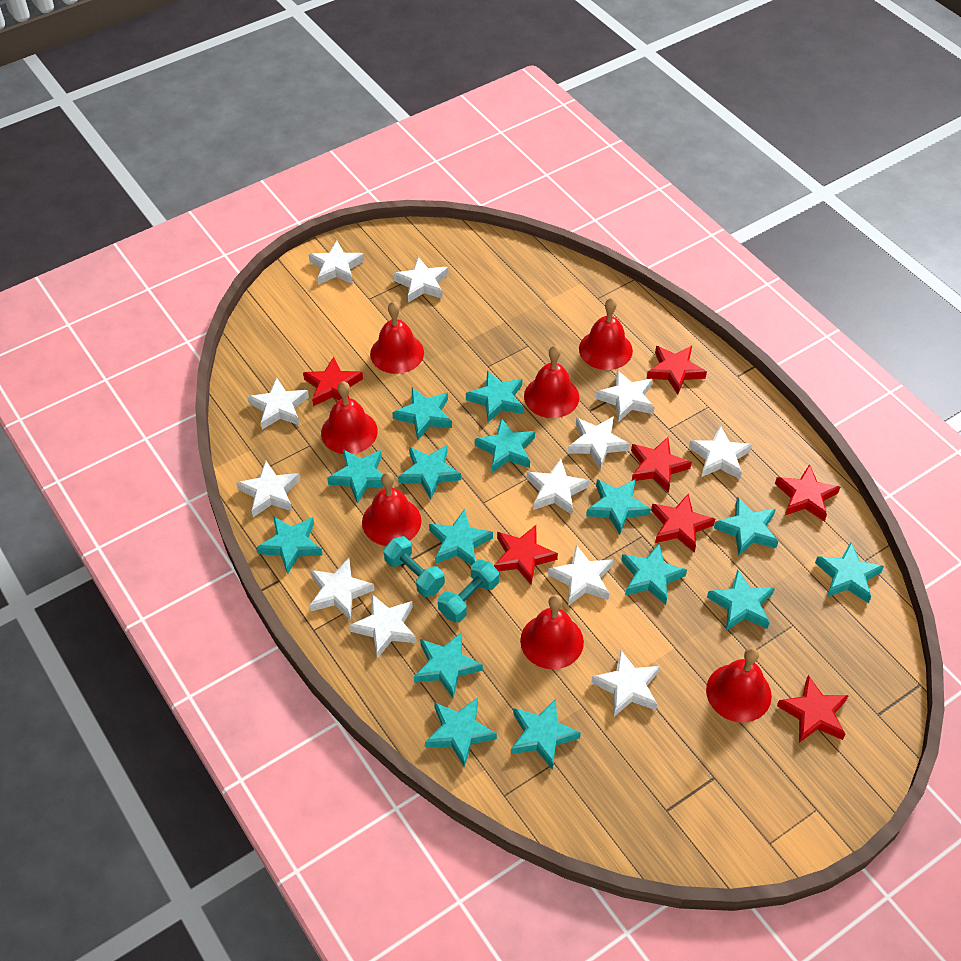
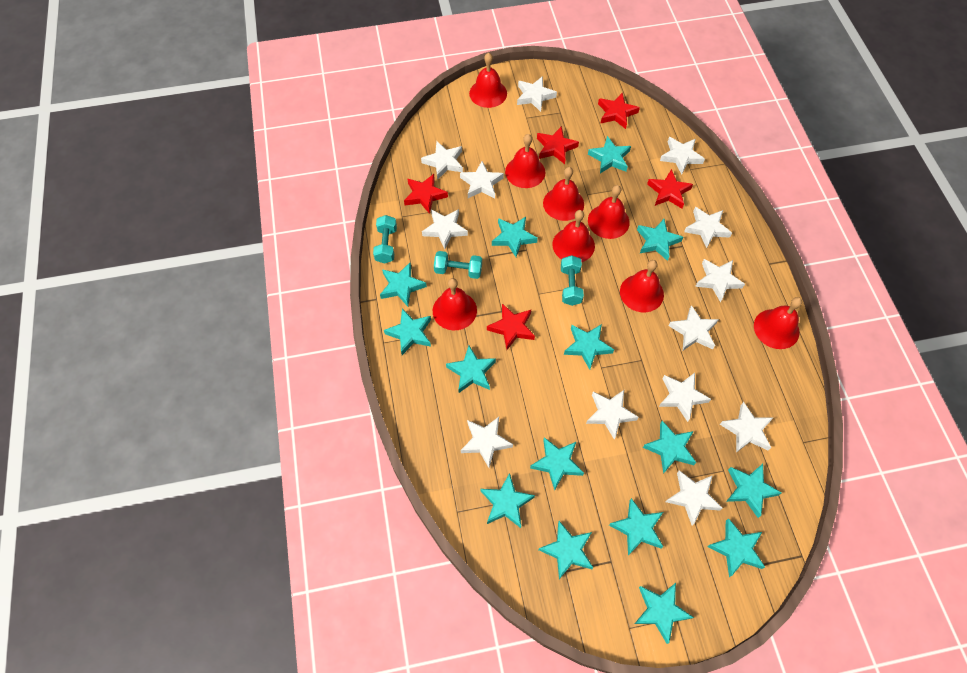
red bell: [321,381,378,454] [362,472,421,546] [370,301,424,374] [520,595,584,669] [524,346,579,418] [579,298,633,370] [706,647,772,722] = 7 -> [433,278,477,330] [469,53,507,108] [505,134,545,188] [543,167,584,221] [552,210,595,262] [588,185,630,239] [620,260,664,312] [754,297,802,349] = 8
red star: [303,356,363,406] [494,525,558,585] [631,437,692,493] [647,346,707,394] [651,493,715,552] [775,464,840,522] [777,675,849,743] = 7 -> [404,174,448,214] [487,304,535,350] [537,126,579,164] [598,93,640,129] [647,169,693,209] = 5
turquoise dumbbell: [383,536,445,597] [438,559,499,622] = 2 -> [373,215,397,264] [434,251,482,279] [561,255,584,306] = 3
white star: [236,461,300,517] [248,377,309,429] [309,241,364,285] [310,558,374,620] [349,594,416,659] [393,257,449,303] [527,459,589,515] [548,545,613,606] [568,416,630,470] [591,649,660,716] [596,370,654,422] [689,425,752,479] = 12 -> [421,141,463,180] [422,209,468,249] [460,161,504,199] [461,417,513,468] [517,76,557,112] [586,390,639,440] [659,373,711,422] [660,137,705,174] [666,470,722,525] [669,305,719,350] [684,207,732,248] [695,259,745,302] [720,402,773,453] = 13

